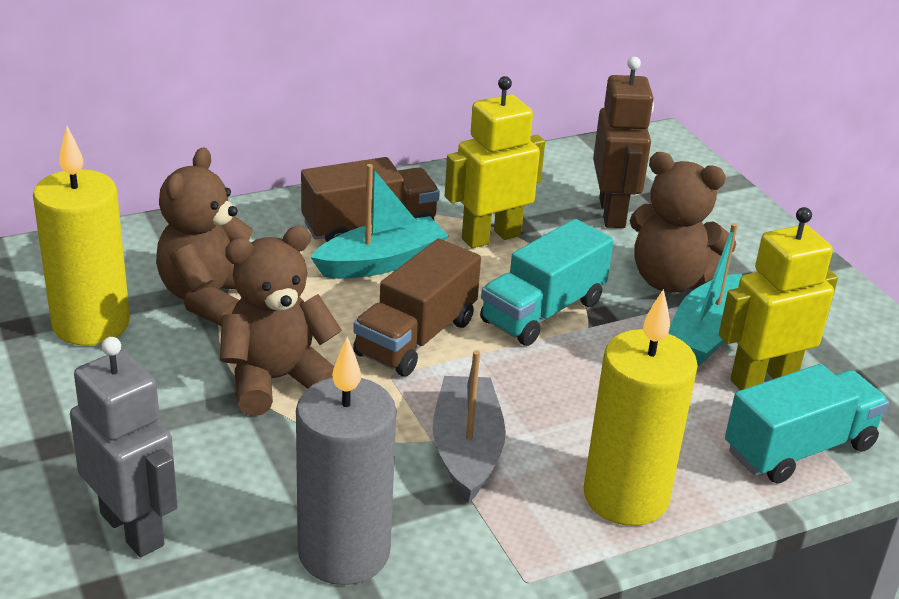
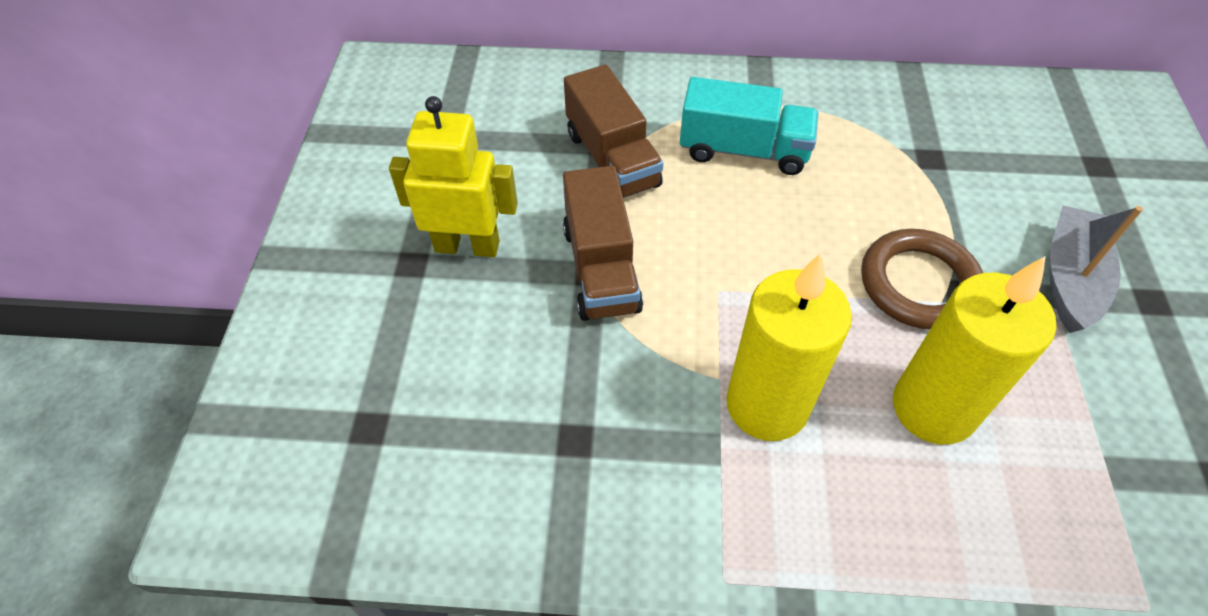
brown ring: none = 0 -> [861,229,983,329] = 1
brown robot: [593,57,654,228] = 1 -> none = 0
brown teddy bear: [156,147,253,326] [220,226,342,416] [630,152,736,293] = 3 -> none = 0
grey candle: [296,336,396,585] = 1 -> none = 0
grey robot: [70,337,178,557] = 1 -> none = 0
turquoise boat: [310,164,449,279] [668,223,742,366] = 2 -> none = 0
turquoise truck: [480,219,614,346] [725,364,889,484] = 2 -> [680,77,819,175] = 1
yellow robot: [445,76,545,248] [719,207,838,390] = 2 -> [389,96,518,257] = 1

